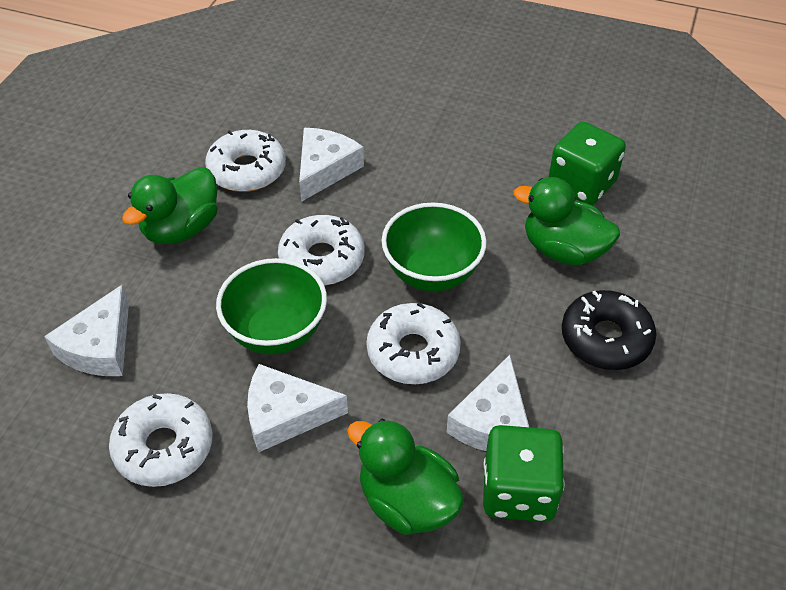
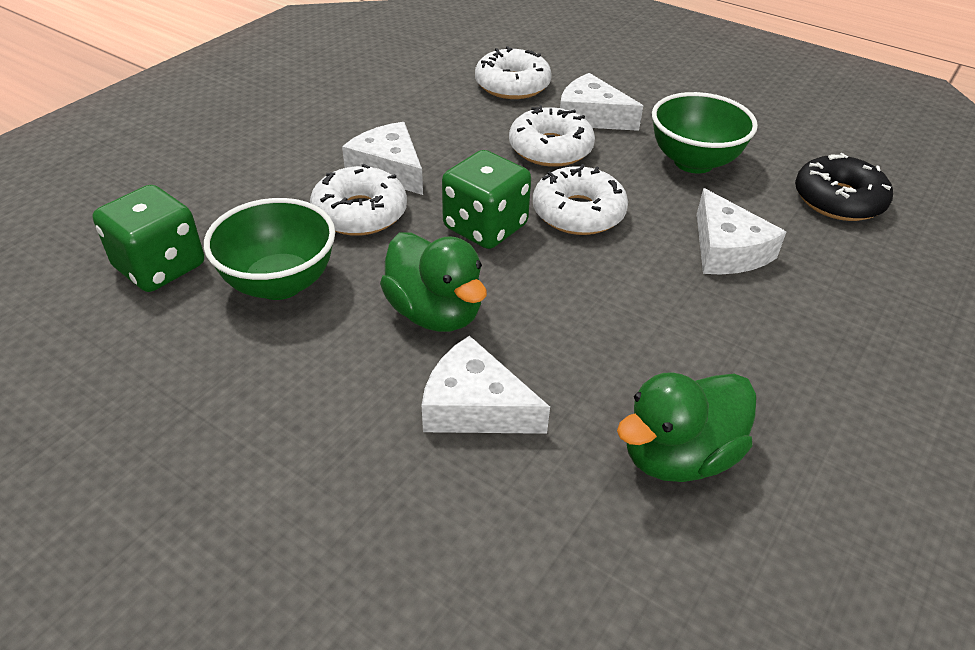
green duck: [122,167,218,244] [347,419,464,535] [513,177,620,265] = 3 -> [380,232,487,332] [617,372,757,482] = 2

